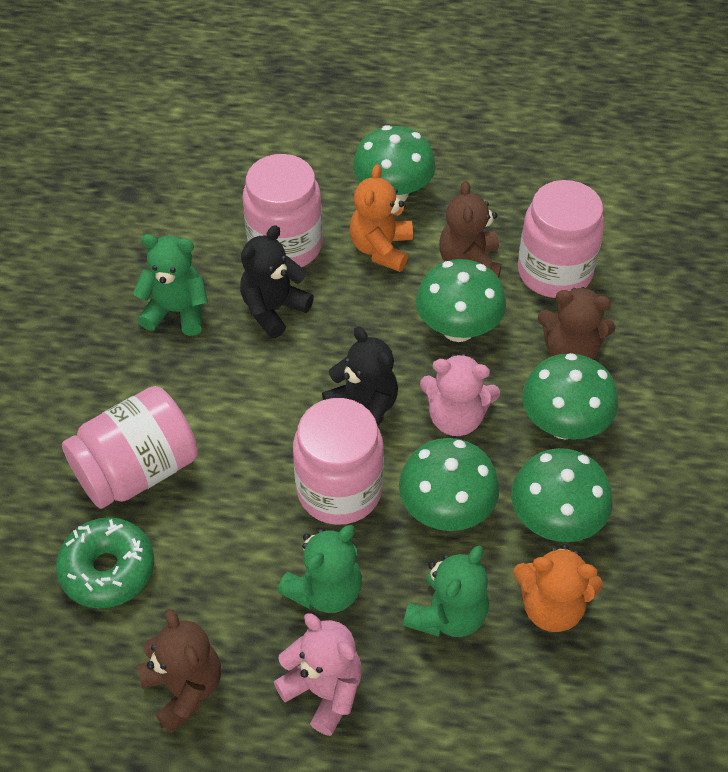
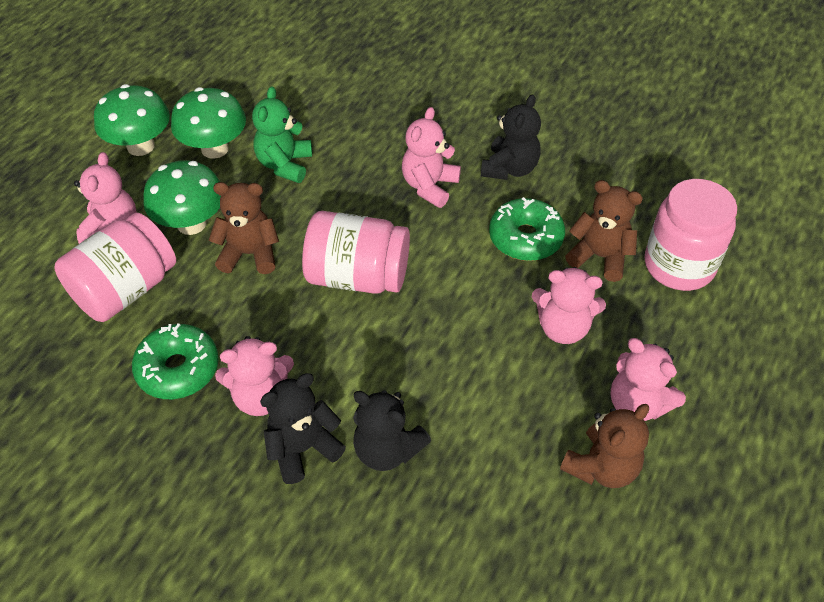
black teddy bear: [240,225,314,338] [322,326,398,426] = 2 -> [260,373,346,484] [353,390,431,471] [481,95,541,180] = 3
green donut: [56,517,154,609] = 1 -> [132,323,219,399] [489,197,565,261] = 2
green mushroom: [353,125,436,202] [399,438,499,531] [416,259,506,342] [511,448,613,542] [522,353,618,440] = 5 -> [94,84,170,156] [143,160,221,235] [171,87,246,159] = 3
green teddy bear: [133,234,208,336] [277,525,362,613] [403,546,489,637] = 3 -> [252,86,312,183] = 1
orange teddy bear: [350,164,413,272] [513,544,603,632] = 2 -> none = 0
pink jar: [62,386,198,509] [243,154,323,267] [293,398,384,525] [518,180,605,298] = 4 -> [54,213,176,322] [302,211,410,294] [645,179,737,291] = 3
pink teddy bear: [274,613,362,736] [420,353,500,436] = 2 -> [74,152,137,244] [215,336,294,416] [402,107,461,208] [532,267,606,344] [610,338,686,421] = 5

